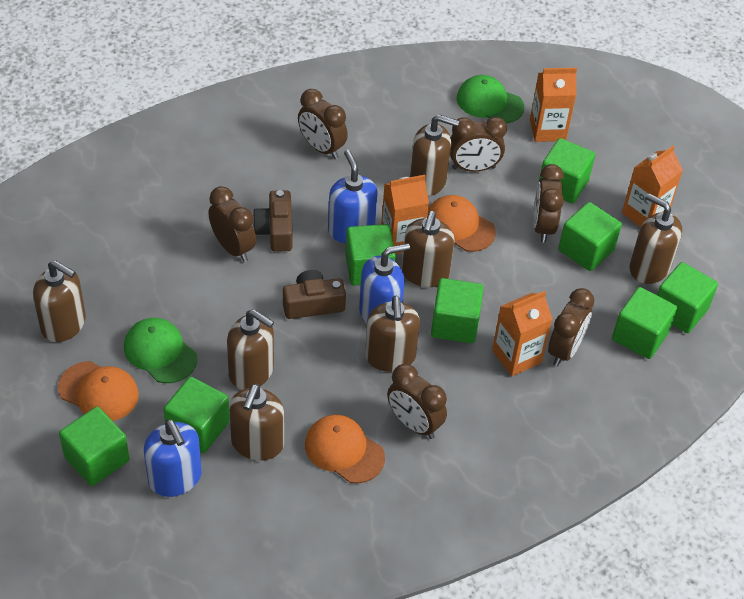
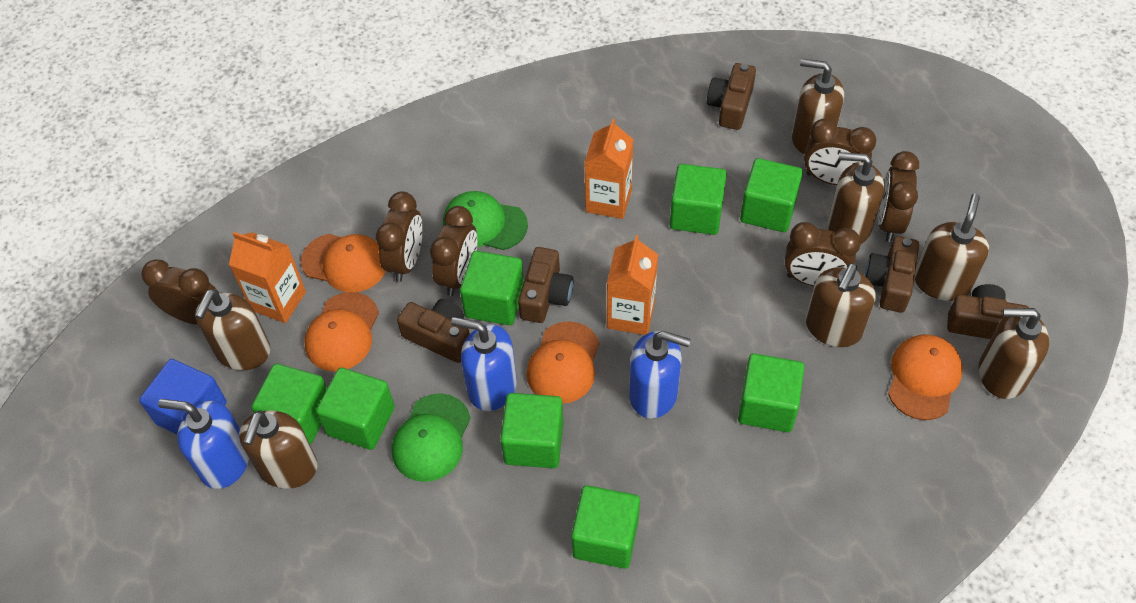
blue cube: none = 0 -> [139,359,227,435] = 1
brown camera: [253,190,293,252] [283,270,346,319] = 2 -> [397,299,470,363] [518,247,574,323] [707,63,756,130] [864,236,919,313] [947,284,1029,339] = 5
orange cap: [58,361,139,421] [305,415,385,483] [427,195,496,252] = 3 -> [301,234,386,292] [305,292,379,371] [526,321,600,404] [888,334,963,420] = 4
orange carton: [381,175,429,254] [492,291,552,376] [530,68,577,142] [622,145,683,227] = 4 -> [229,232,306,323] [584,119,634,219] [607,235,658,335] = 3

